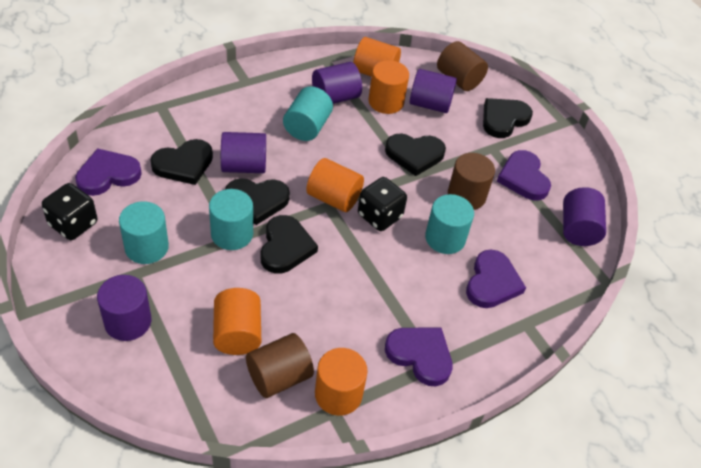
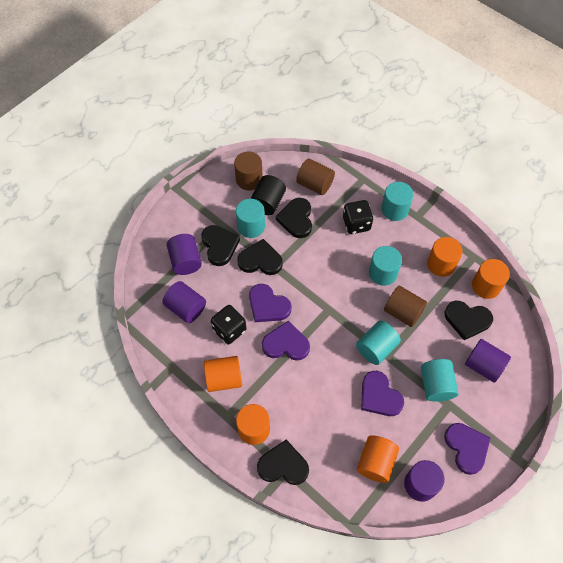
black cylinder: none = 0 -> [250,175,286,215] = 1
purple cylinder: [97,275,151,341] [221,132,266,173] [312,62,362,104] [410,69,457,113] [563,187,606,246] = 5 -> [163,281,206,323] [167,234,202,275] [404,460,445,502] [465,339,511,383] = 4
turquoise cylinder: [119,201,169,264] [209,189,253,250] [283,86,333,141] [425,194,474,254] = 4 -> [236,199,265,238] [356,320,401,365] [369,246,402,286] [381,182,414,221] [421,359,458,402] = 5

